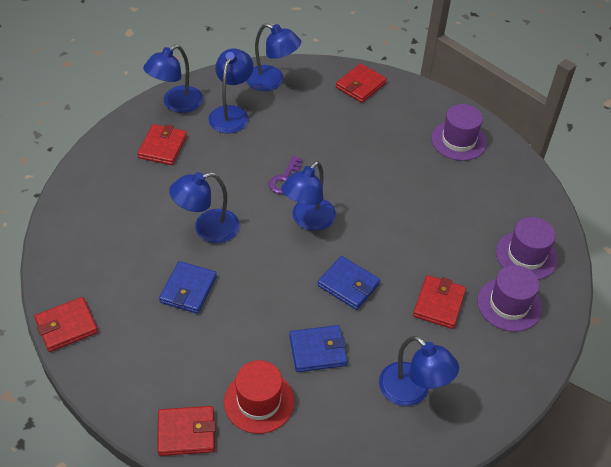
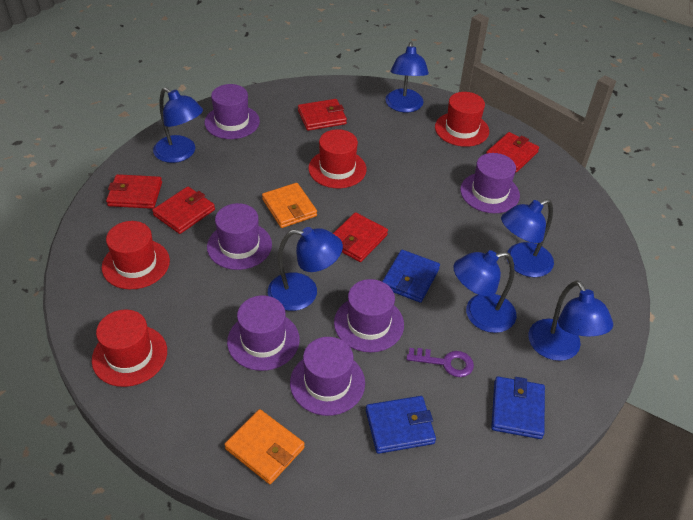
orange wallet: none = 0 -> [224,409,305,484] [262,183,317,228] = 2
purple hat: [431,104,487,161] [477,265,542,332] [496,217,558,280] = 3 -> [204,84,260,139] [207,203,272,270] [227,295,300,371] [290,337,365,416] [334,279,404,352] [460,153,520,213] = 6
red hat: [224,360,294,434] = 1 -> [92,310,167,387] [102,221,170,289] [308,129,367,188] [435,92,489,147] = 4

